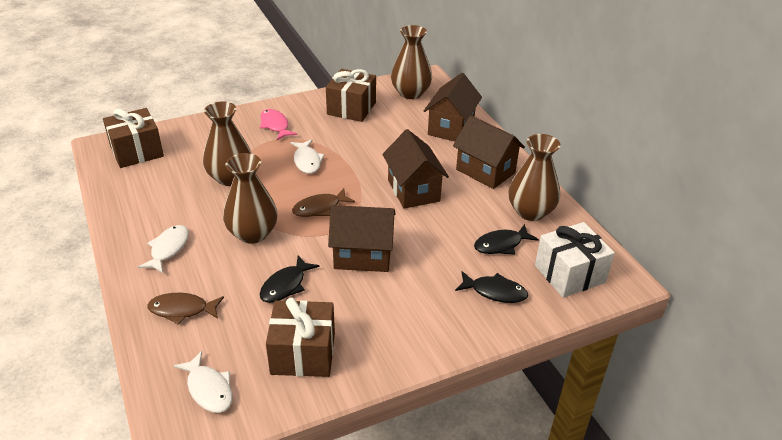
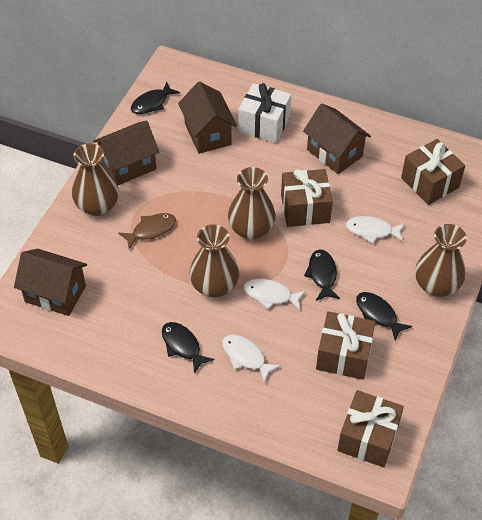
black fish: [260,255,319,303] [455,271,528,303] [474,224,539,254] = 3 -> [131,81,180,114] [162,322,214,374] [304,249,340,301] [356,292,412,340] = 4
brown fish: [147,293,224,325] [292,188,355,217] = 2 -> [118,213,176,249] = 1
brown gift: [103,108,164,168] [266,297,335,377] [326,69,376,122] = 3 -> [281,169,333,227] [316,311,375,380] [337,390,404,467] [401,139,465,205] = 4
pink fish: [260,109,297,140] = 1 -> none = 0

